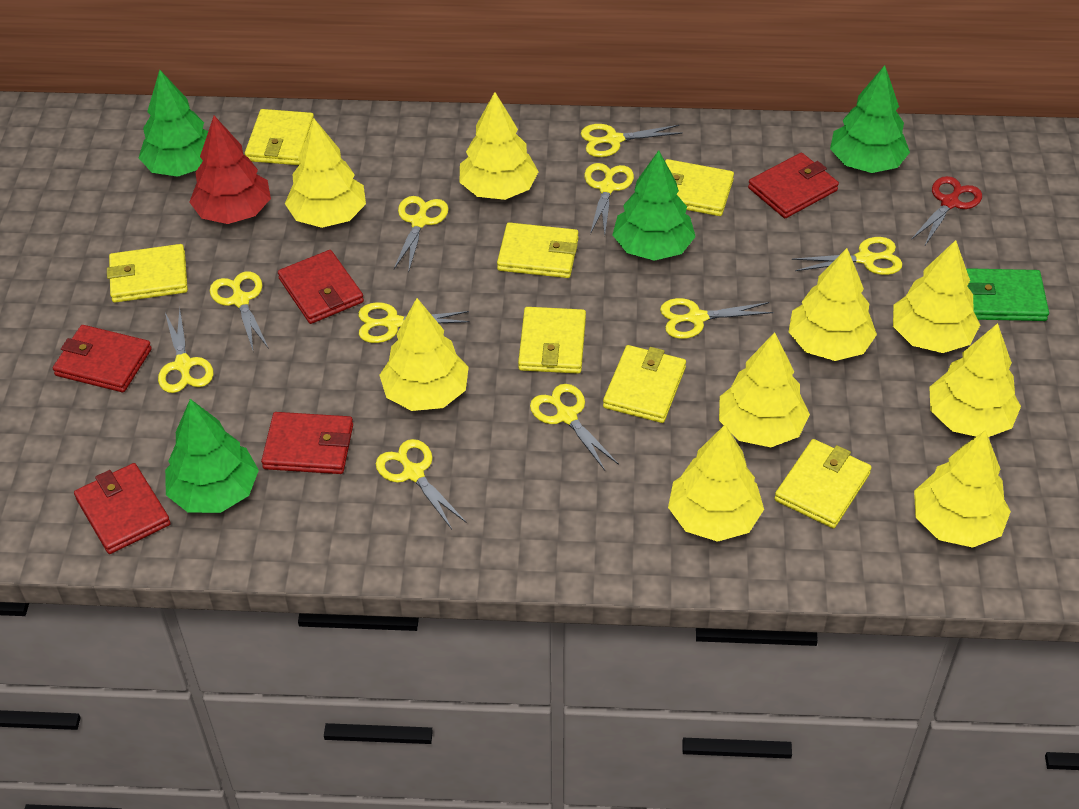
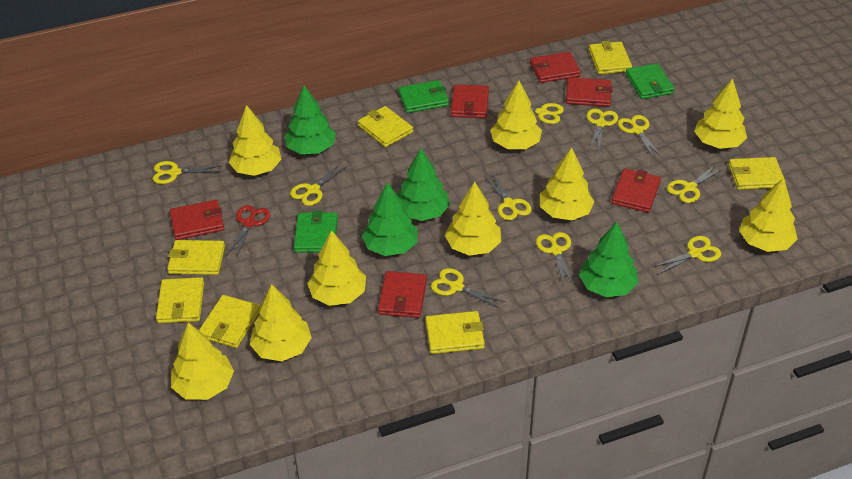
green wallet: [966,268,1049,321] = 1 -> [294,210,338,253] [398,80,449,113] [625,63,674,99] = 3
red tree: [190,116,271,224] = 1 -> none = 0
red wallet: [53,325,152,392] [74,463,171,554] [261,412,353,474] [278,250,364,324] [748,153,839,218] = 5 -> [170,200,224,240] [378,271,427,318] [451,84,489,118] [530,52,581,83] [566,77,613,107] [611,169,661,213] = 6

